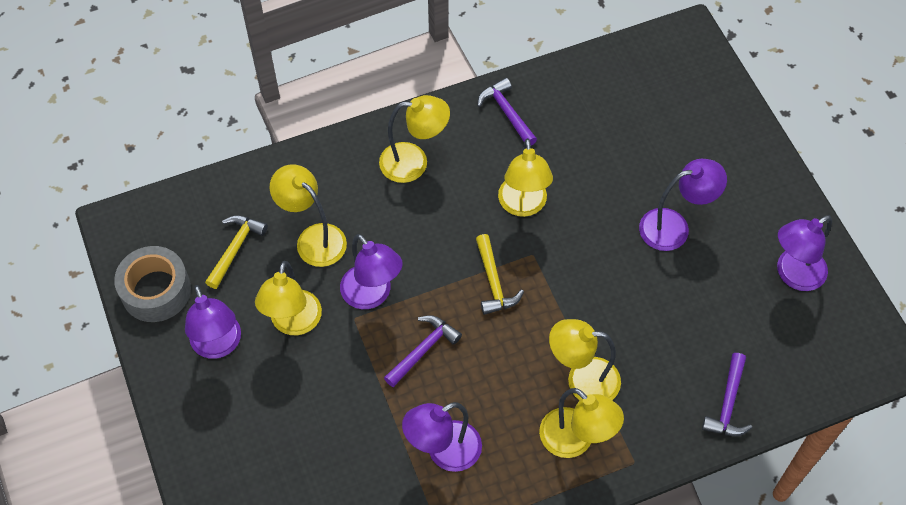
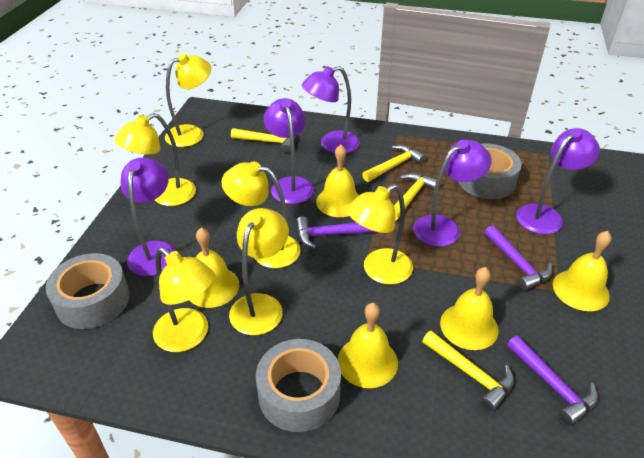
grey tape: [114,246,191,322] = 1 -> [46,253,130,329] [256,339,341,432] [458,143,522,199] = 3
yellow bell: none = 0 -> [189,228,239,308] [316,145,359,217] [338,303,398,388] [440,267,499,350] [553,231,611,311] = 5
yellow hammer: [205,216,268,289] [476,234,524,315] = 2 -> [231,128,295,153] [362,145,426,182] [394,173,437,221] [422,331,514,411] = 4

